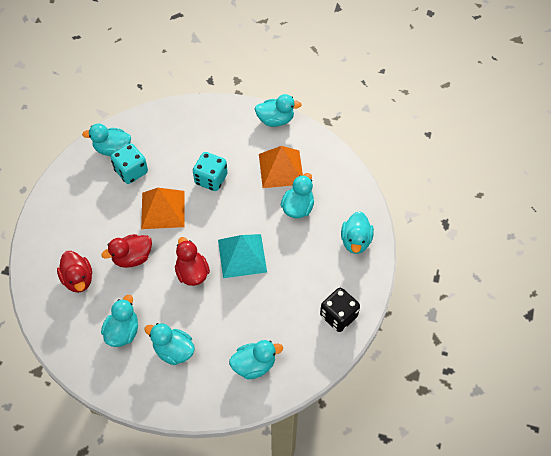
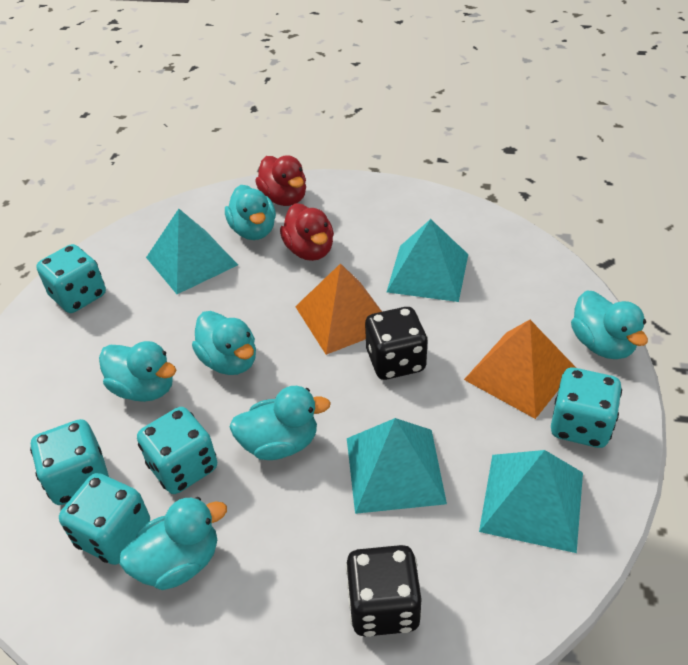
black dice: [320,288,360,332] = 1 -> [346,545,422,637] [365,307,428,380] = 2
red duck: [57,251,92,293] [102,234,152,268] [175,237,210,286] = 3 -> [255,155,306,206] [280,203,334,261] = 2
turquoise dice: [111,143,148,184] [193,152,228,191] = 2 -> [30,419,109,505] [36,244,106,313] [59,473,150,565] [137,407,217,494] [551,367,622,448] = 5
turquoise duck: [82,124,131,156] [101,295,138,347] [144,323,195,365] [229,340,283,379] [255,94,302,127] [281,173,314,218] [341,211,374,254] = 7 -> [99,341,176,402] [119,497,227,590] [192,311,256,375] [225,185,276,240] [229,386,331,460] [571,290,648,359] = 6
turquoise pyramid: [218,234,267,278] = 1 -> [146,209,238,294] [347,418,447,514] [387,219,468,302] [479,450,583,553] = 4

